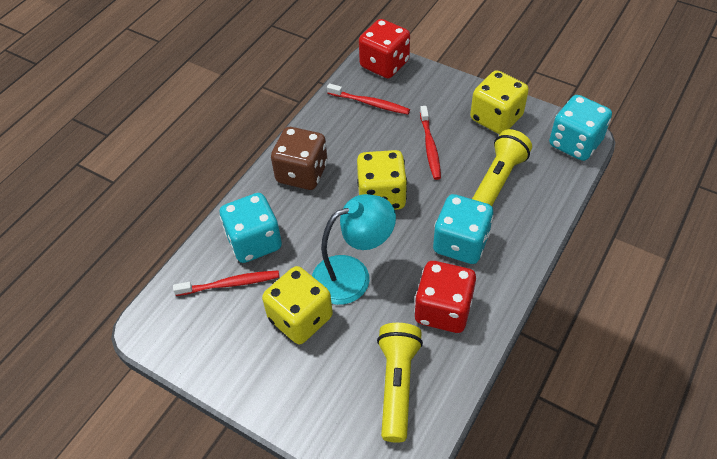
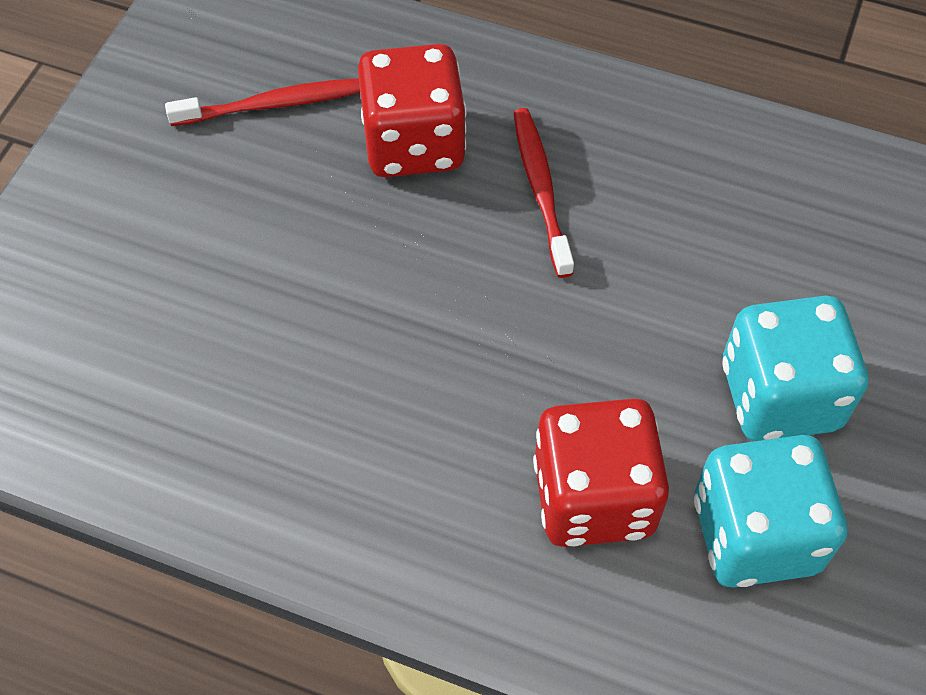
brown dice: [271,127,328,190] = 1 -> none = 0
red toothbrush: [173,270,279,296] [327,83,410,114] [420,106,441,180] = 3 -> [165,78,360,126] [513,108,574,278] = 2
turquoise dice: [220,193,282,263] [433,194,494,264] [549,95,612,161] = 3 -> [694,435,847,588] [722,296,868,441] = 2
turquoise lamp: [312,194,396,305] = 1 -> none = 0
yellow dice: [262,266,333,344] [357,150,407,210] [470,70,529,134] = 3 -> none = 0
yellow flashlight: [377,323,423,443] [472,129,532,206] = 2 -> none = 0

